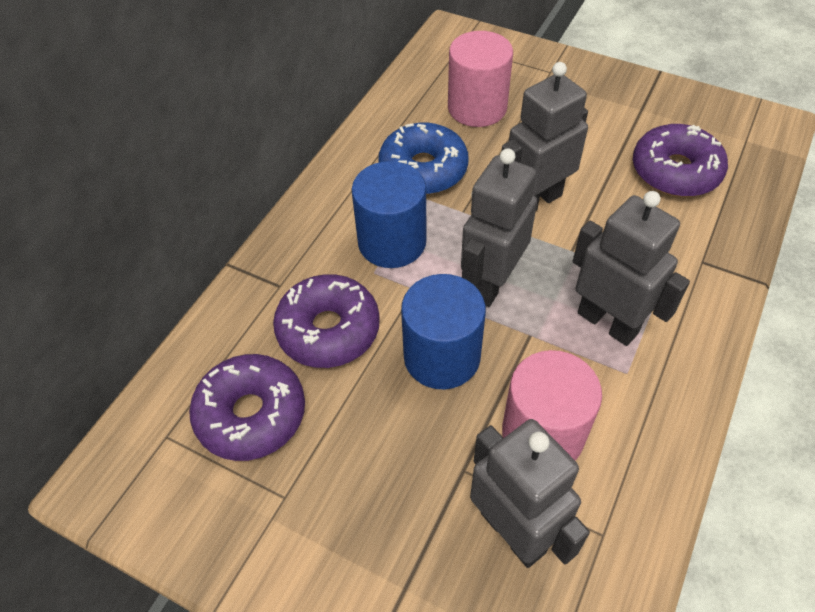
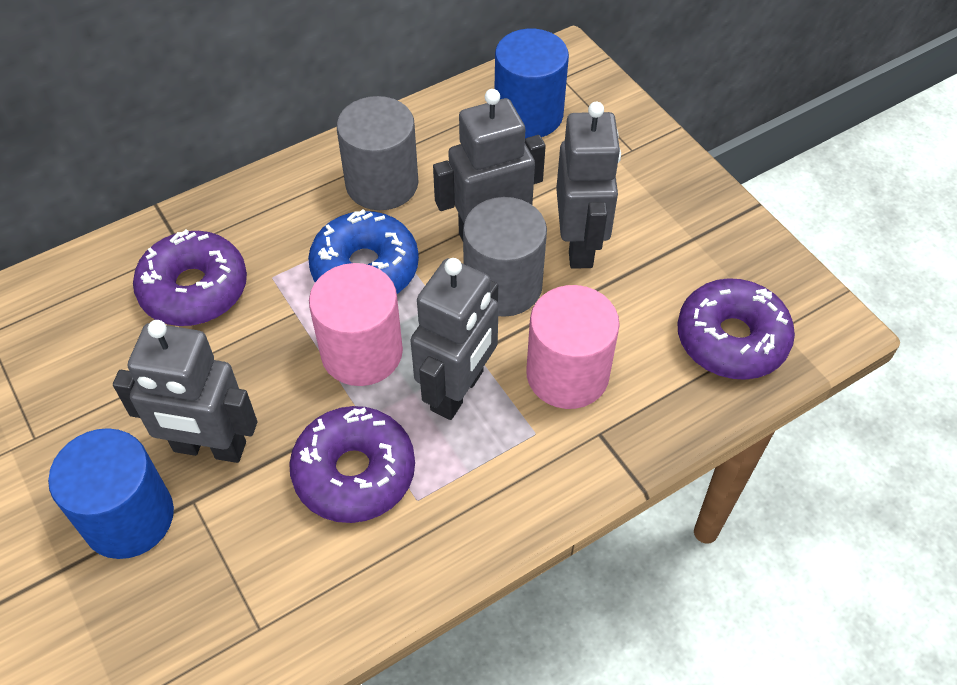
grey cylinder: none = 0 -> [337,96,419,210] [463,197,547,317] = 2

